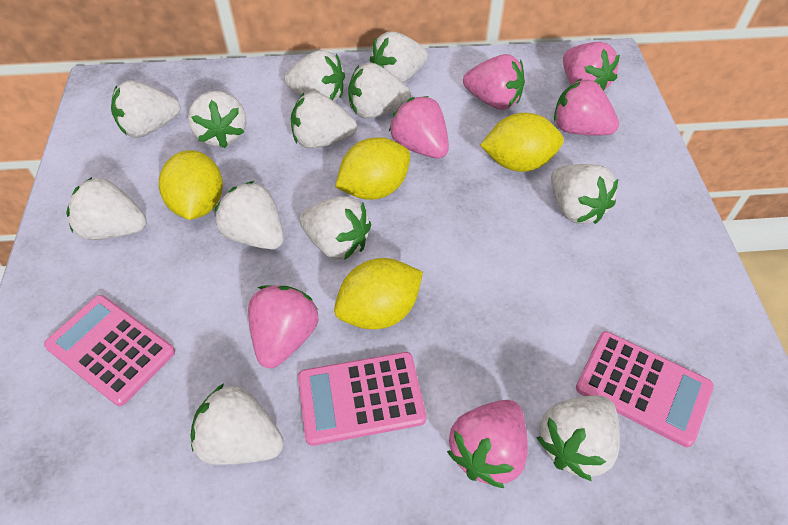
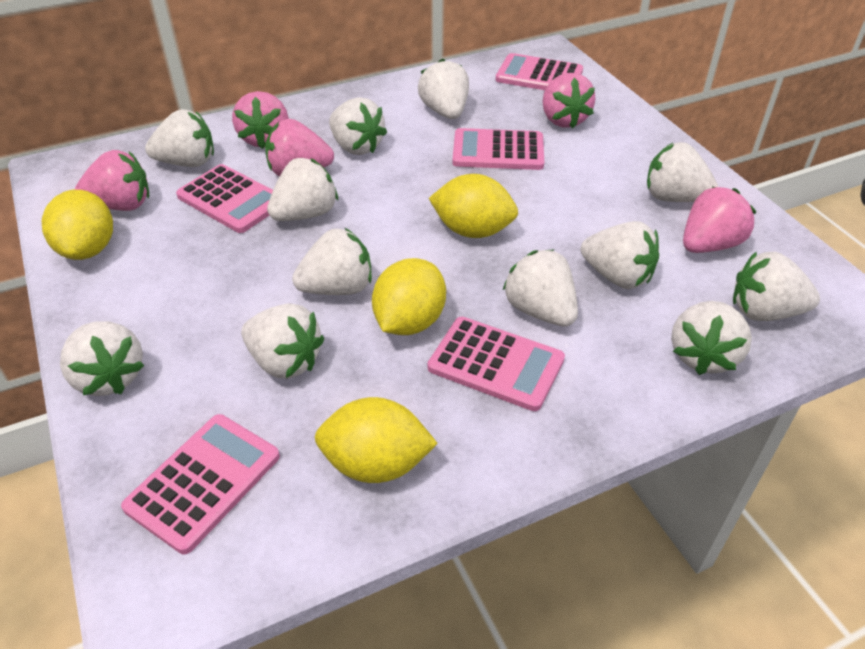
pink calculator: [44,295,175,406] [298,352,426,446] [576,331,714,447] = 3 -> [121,414,280,554] [176,164,273,233] [428,317,565,411] [452,128,544,170] [496,53,583,90] = 5
pink strawberry: [248,285,318,368] [389,96,449,159] [447,400,528,488] [463,54,525,110] [554,79,619,136] [563,42,620,91] = 6 -> [75,150,149,211] [232,91,289,149] [265,119,334,176] [543,73,595,129] [683,187,756,253] = 5

